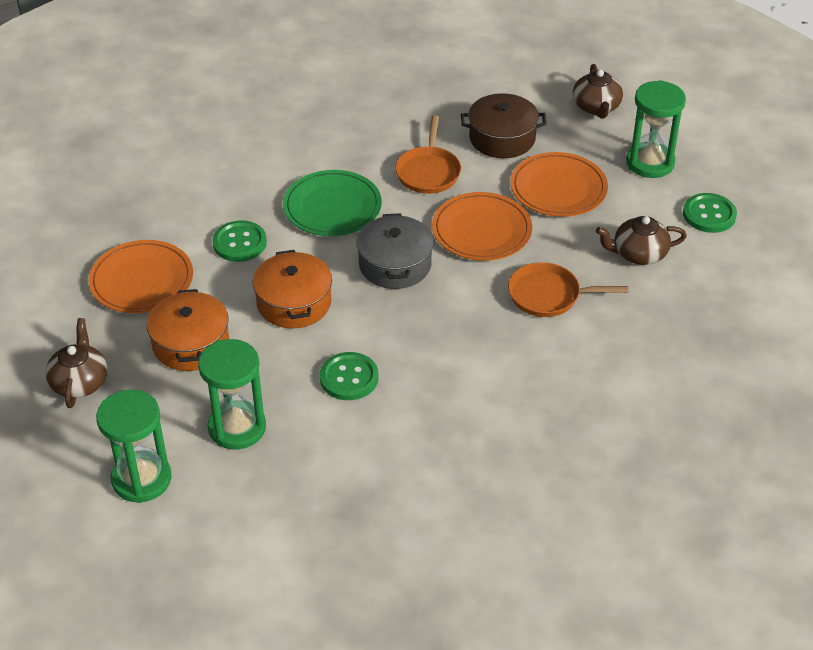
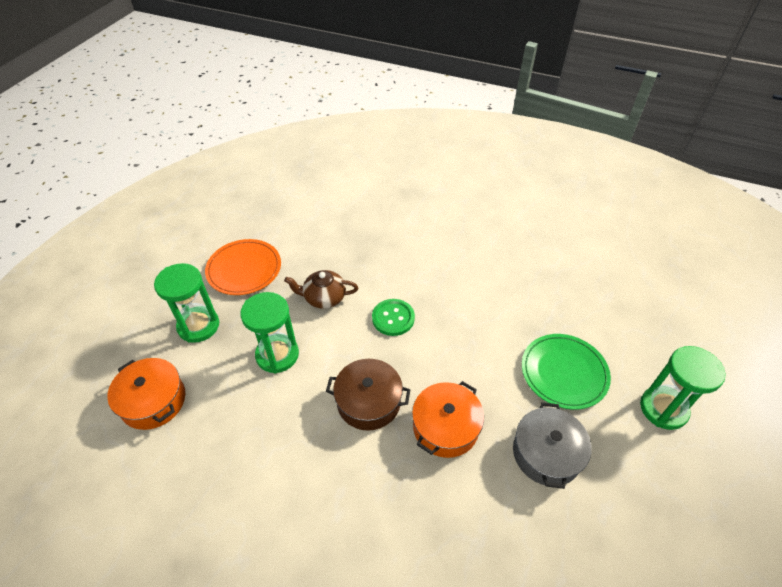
brown teapot: [45,318,108,408] [573,64,623,118] [596,216,687,265] = 3 -> [284,270,358,309] = 1
green button: [212,221,267,262] [320,352,378,400] [683,193,737,233] = 3 -> [372,299,415,336] = 1
orange pan: [395,115,461,194] [508,262,628,317] = 2 -> none = 0
orange plate: [88,240,193,313] [432,192,532,261] [510,152,608,217] = 3 -> [205,239,281,295] = 1

